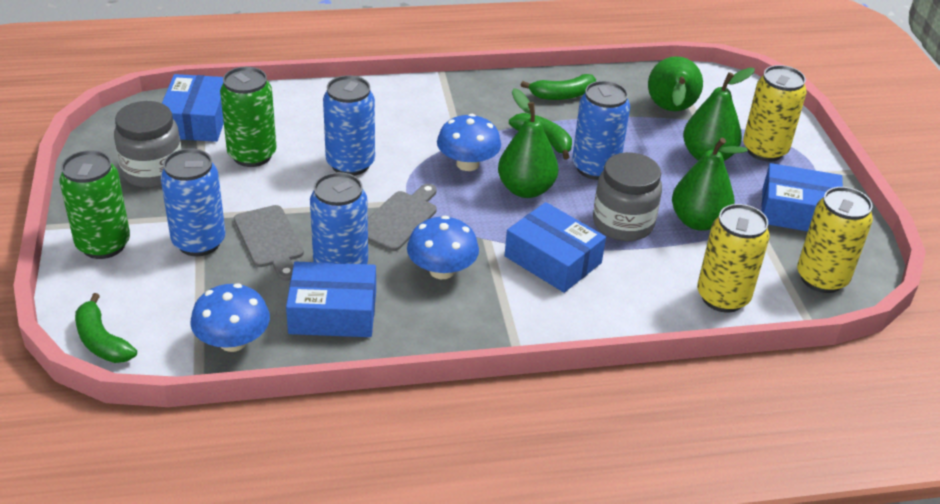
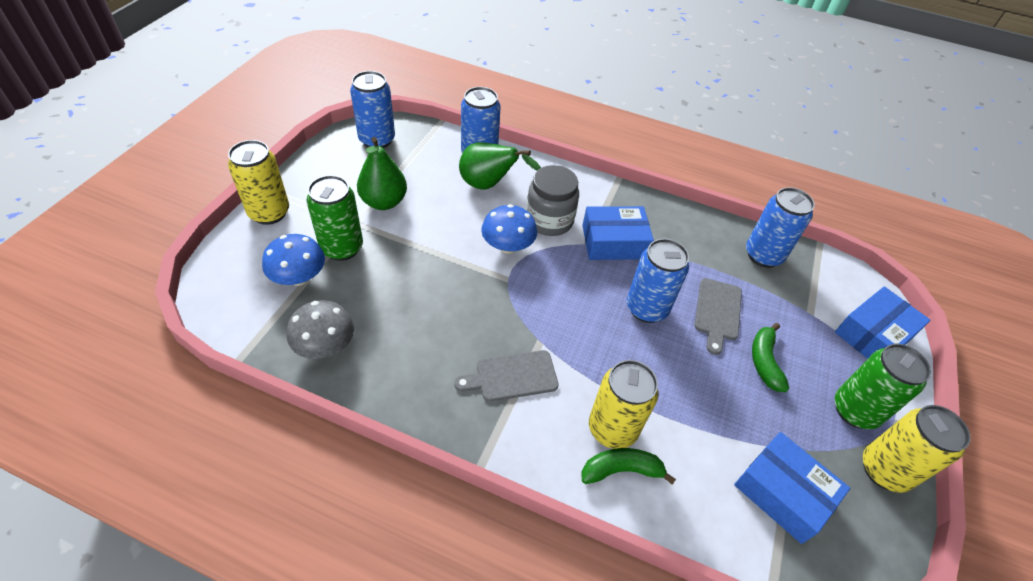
blue box: [162,74,224,142] [286,262,376,337] [505,202,606,293] [761,163,843,231] = 4 -> [582,206,654,260] [734,432,850,544] [835,286,931,359] = 3
blue mushroom: [191,284,270,352] [407,216,479,279] [437,114,501,171] = 3 -> [262,234,325,286] [481,204,537,254] = 2
green banana: [75,293,137,363] [509,113,572,159] [521,74,596,100] = 3 -> [582,448,676,485] [752,323,789,392] = 2
green pear: [498,88,559,198] [648,56,703,111] [672,138,748,231] [683,68,755,161] = 4 -> [357,137,407,210] [459,142,541,190] = 2
grey jar: [114,101,181,188] [593,152,662,241] = 2 -> [526,165,579,236] = 1
grey mushroom: none = 0 -> [286,300,354,359] = 1

